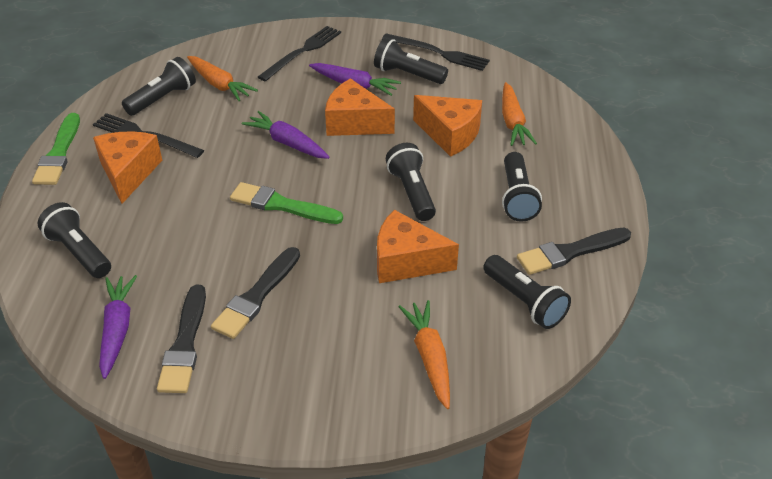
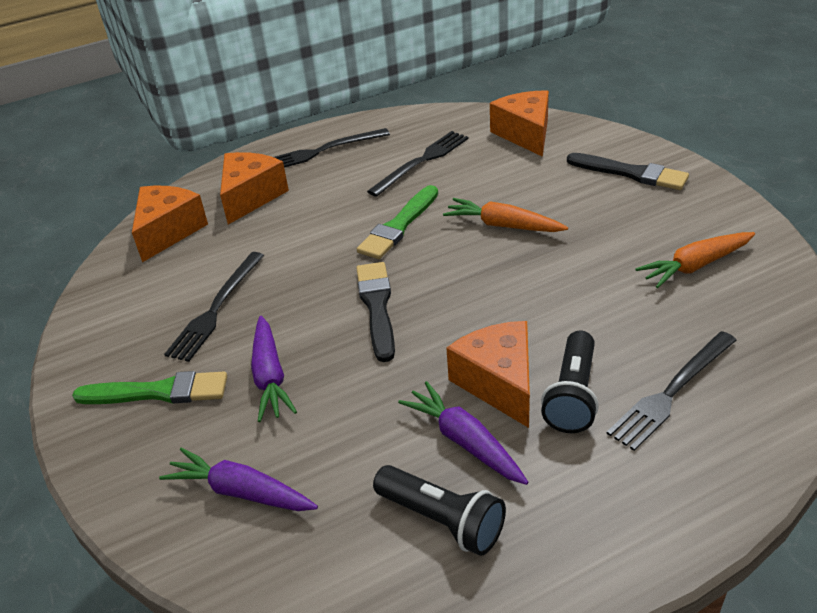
black brush: [157,285,206,393] [211,247,300,339] [517,228,631,275] = 3 -> [356,262,395,362] [567,153,689,190] = 2
black flashlight: [38,202,111,278] [122,57,196,116] [374,38,448,84] [386,143,436,221] [483,255,571,329] [502,152,542,222] = 6 -> [373,465,506,556] [541,331,599,433] = 2
black fork: [93,113,204,158] [258,26,341,82] [382,33,490,71] = 3 -> [164,252,264,362] [274,128,390,168] [367,131,469,197] [606,331,736,451] = 4
orange carrot: [187,56,258,101] [399,300,450,409] [502,82,537,146] = 3 -> [443,198,568,232] [636,232,755,288] = 2

